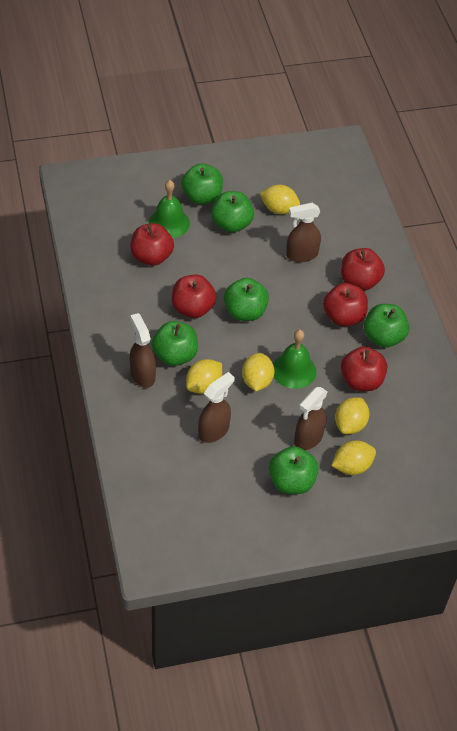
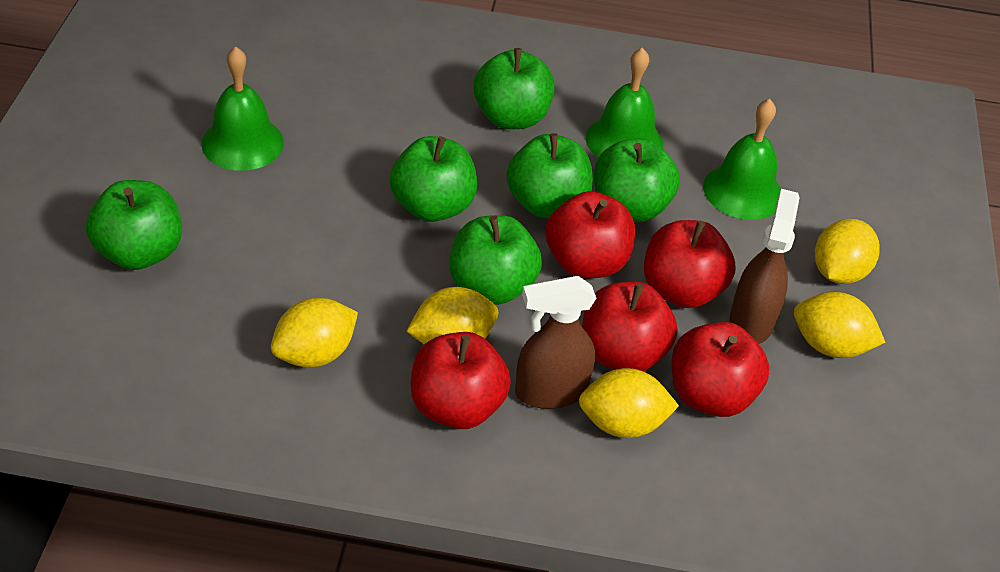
brown spray bottle: [130,313,156,388] [198,372,234,443] [286,203,321,262] [294,387,327,450] = 4 -> [515,276,596,409] [729,189,800,344] = 2
green bell: [149,180,190,238] [273,330,316,389] = 2 -> [201,46,284,171] [585,48,663,158] [703,99,781,220] = 3

